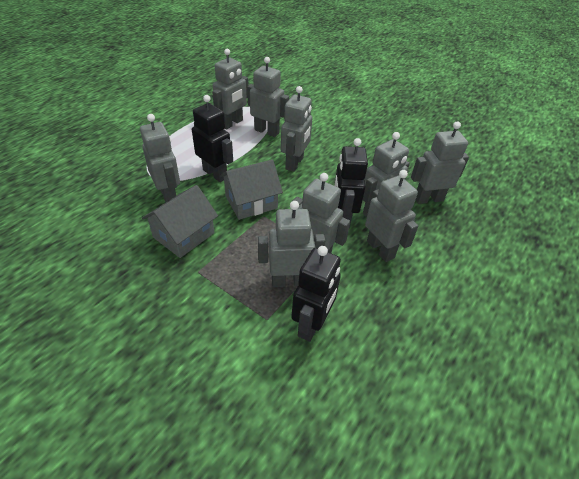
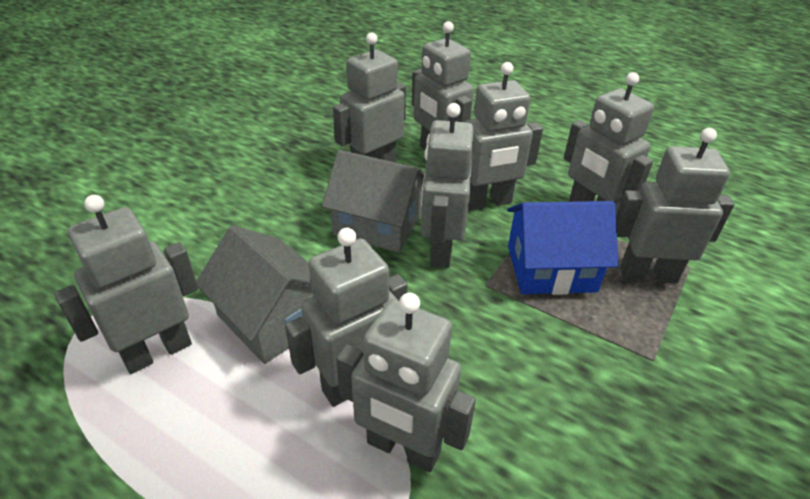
black robot: [192,95,233,182] [291,246,341,342] [334,138,368,228] = 3 -> none = 0
blue house: none = 0 -> [507,201,619,295] = 1

